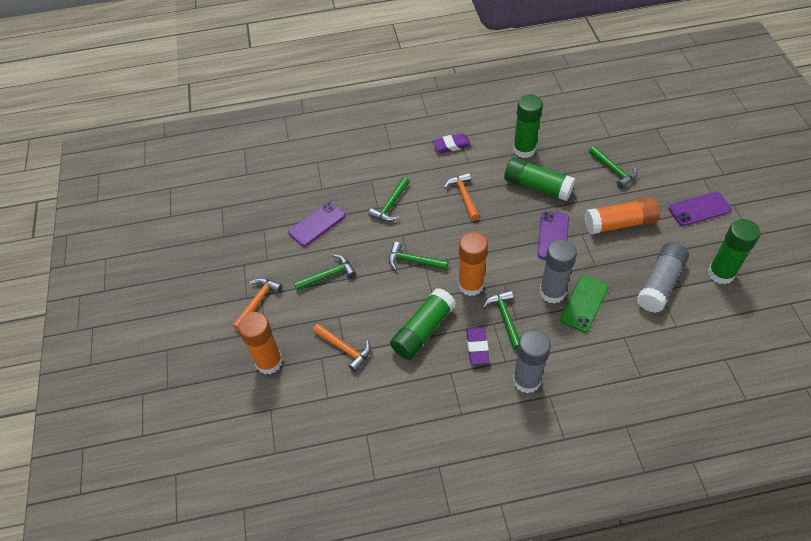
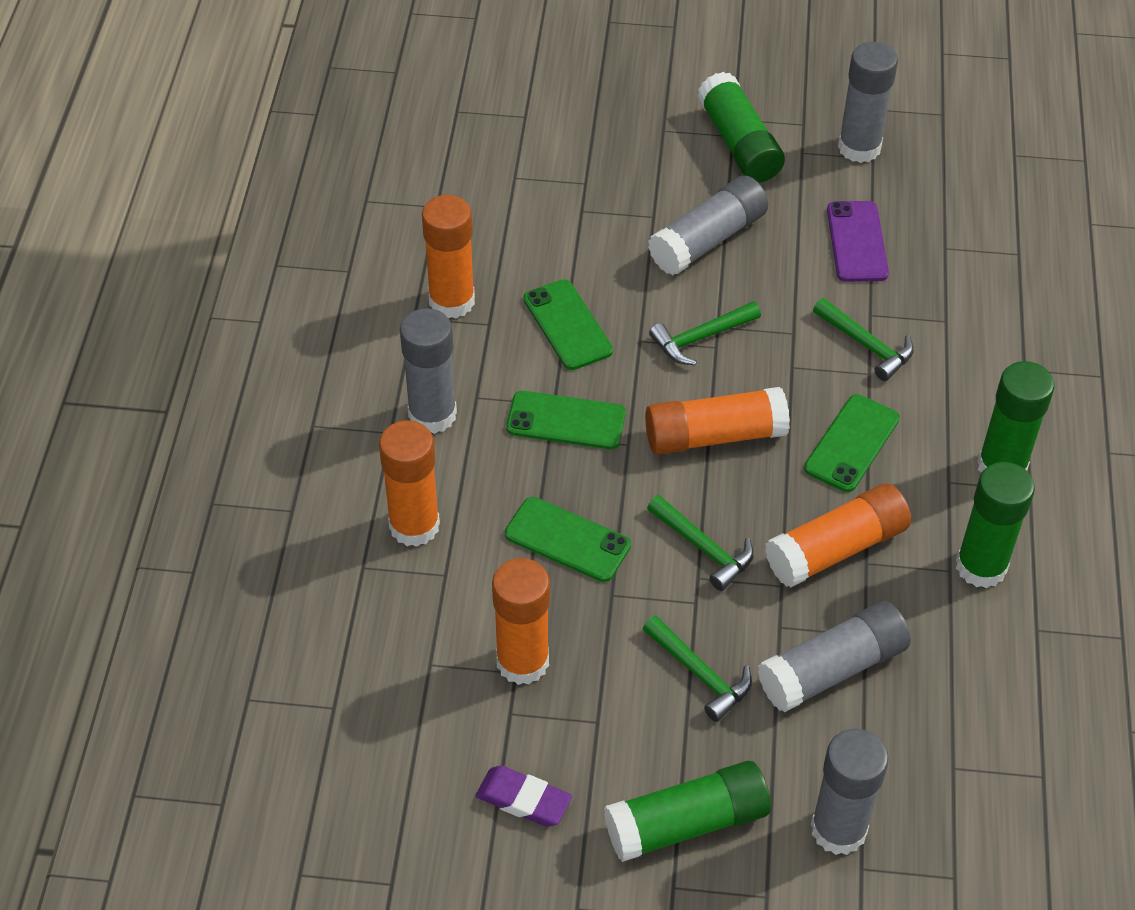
green hammer: [293,255,356,291] [368,177,410,222] [389,242,449,271] [483,290,520,350] [589,146,638,189] = 5 -> [643,616,752,722] [647,495,754,591] [649,301,761,365] [813,298,914,381] = 4
green phone: [560,275,609,332] = 1 -> [505,497,631,582] [506,391,626,449] [524,279,613,370] [804,394,900,492] = 4
grey glue stick: [513,330,551,394] [539,239,577,304] [637,242,689,313] = 3 -> [400,308,457,434] [648,175,768,275] [758,601,911,712] [811,729,889,855] [838,42,898,163] = 5
orange glue stick: [238,312,283,374] [458,232,488,296] [584,198,660,234] = 3 -> [379,420,440,547] [422,195,475,319] [492,558,550,685] [645,387,790,455] [765,483,911,587] = 5
orange hammer: [233,278,282,330] [313,324,371,372] [444,173,479,221] = 3 -> none = 0
purple eraser: [432,133,471,153] [466,327,490,364] = 2 -> [476,765,572,827] = 1
purple phone: [288,202,346,247] [537,211,569,259] [668,192,732,226] = 3 -> [827,201,889,282] = 1

